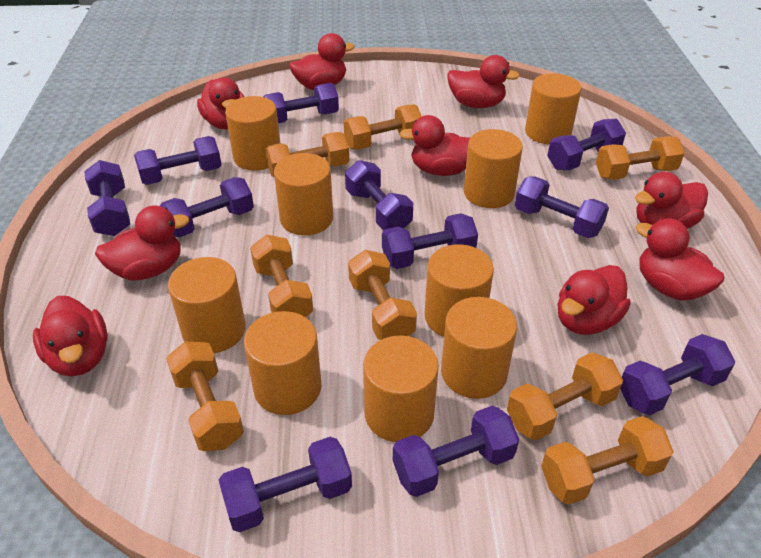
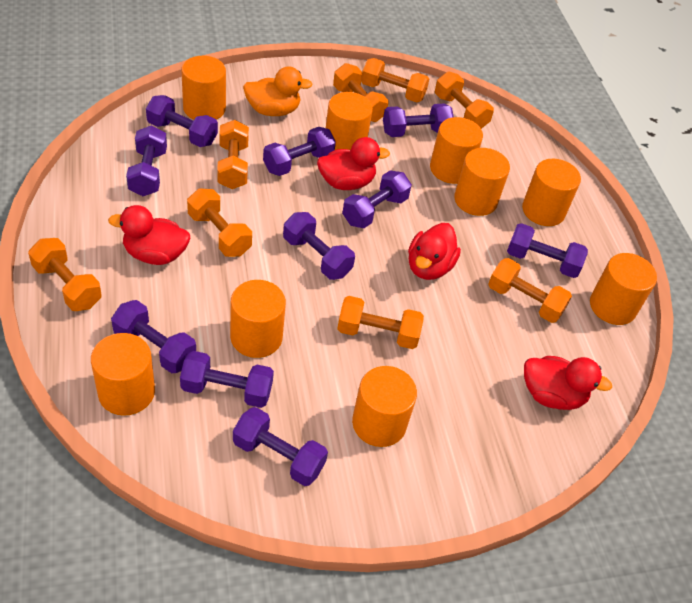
orange duck: none = 0 -> [243,66,313,116] = 1
purple dumbbell: [84,160,130,236] [134,136,222,185] [160,177,254,237] [219,437,352,532] [263,83,339,123] [345,160,413,230] [382,213,478,269] [393,406,519,497] [515,176,609,238] [547,119,626,170] [620,334,735,415] = 11 -> [111,300,196,373] [126,125,167,196] [146,95,218,147] [180,351,274,408] [233,407,328,486] [263,127,336,176] [283,212,355,280] [342,170,412,228] [383,103,453,137] [507,223,588,278] = 10
red duck: [33,296,108,376] [95,205,189,281] [197,77,244,129] [289,33,355,90] [399,115,470,176] [448,55,520,108] [558,265,631,335] [635,172,708,229] [635,219,724,301] = 9 -> [108,205,190,265] [317,137,390,190] [408,223,461,280] [524,356,612,410] = 4

